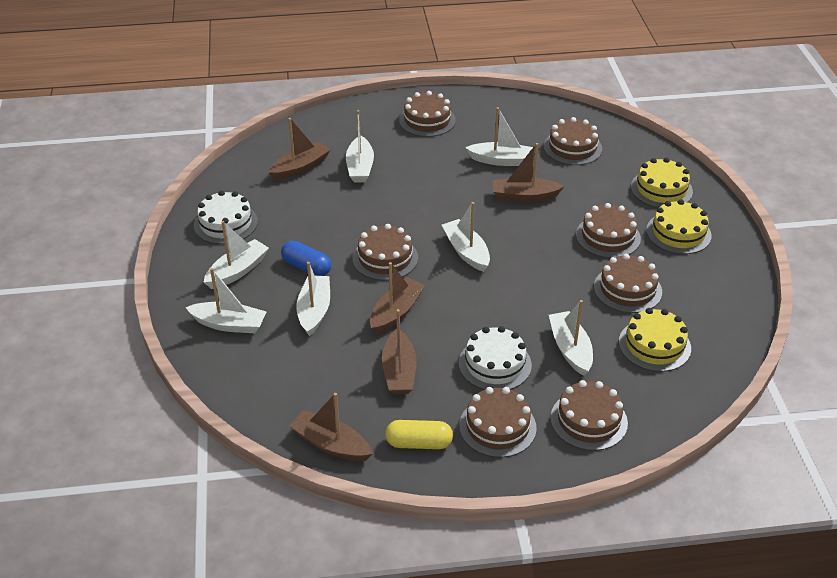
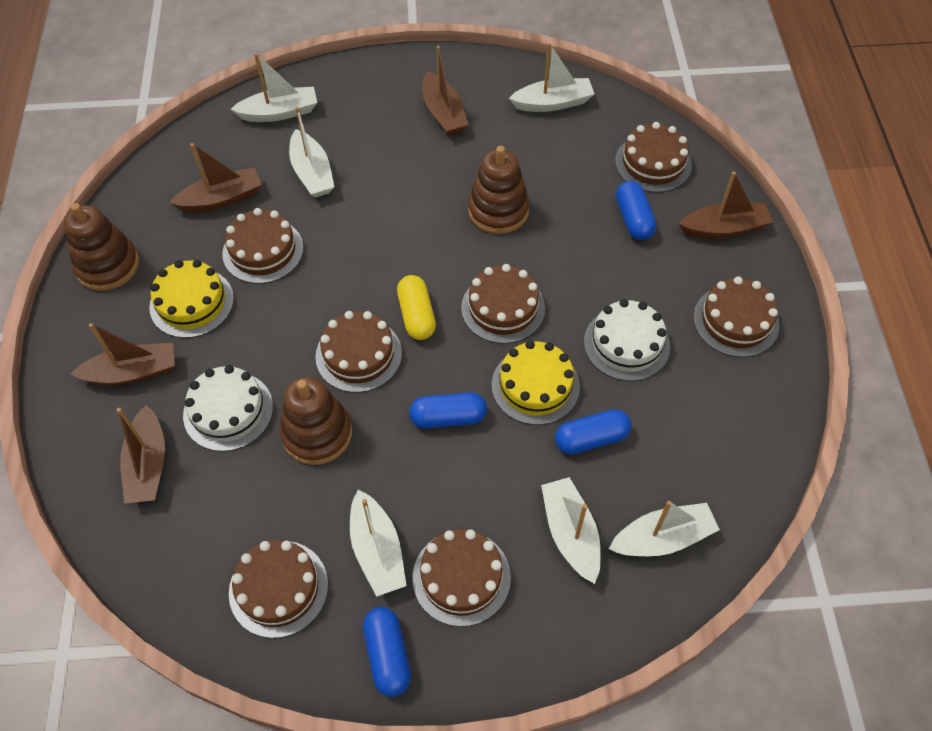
blue capsule: [281,241,332,276] = 1 -> [363,607,411,697] [409,392,487,428] [555,409,631,454] [616,181,656,240] = 4
brown stacking toy: none = 0 -> [64,203,139,291] [280,377,352,465] [468,146,529,234] = 3
white boat: [185,268,266,333] [204,221,269,289] [296,262,330,336] [346,110,374,182] [442,202,490,272] [465,107,535,166] [549,300,593,376] = 7 -> [230,53,317,122] [289,107,334,198] [350,490,407,597] [509,43,595,112] [541,477,601,584] [609,501,720,556] = 6
yellow cake: [619,308,691,372] [631,158,693,208] [646,199,712,254] = 3 -> [149,260,234,338] [492,340,580,425] = 2

